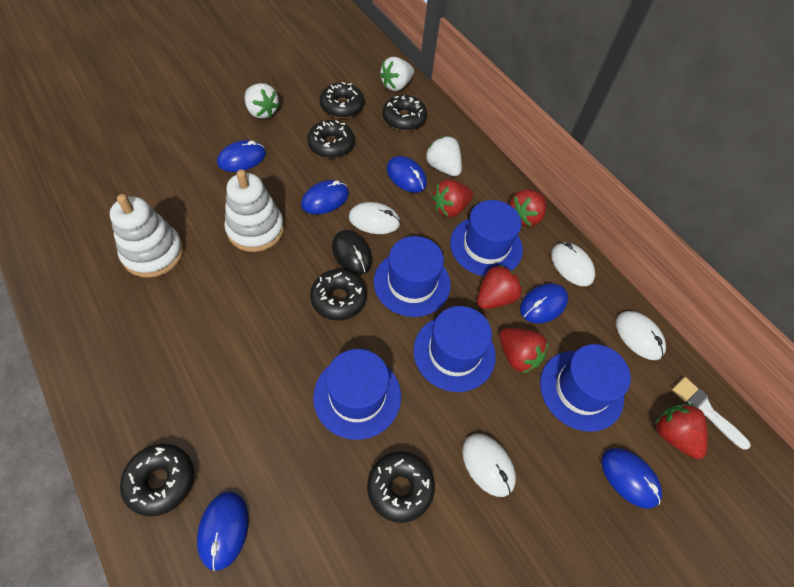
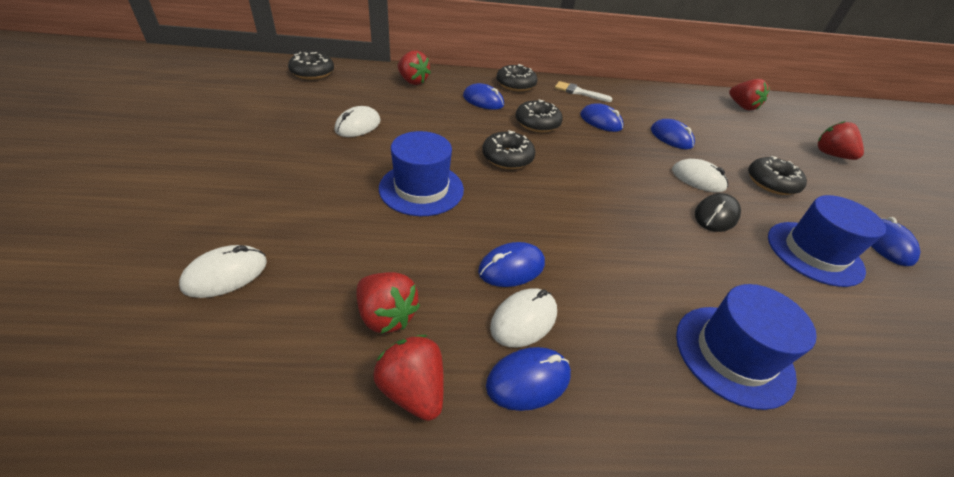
black donut: [120,443,194,516] [307,120,355,158] [310,269,367,321] [320,82,364,118] [367,451,435,523] [383,95,427,131] = 6 -> [288,52,334,80] [482,130,535,169] [496,64,537,92] [516,99,563,132] [748,156,807,195] = 5
blue hat: [313,349,401,440] [374,236,451,317] [413,306,496,392] [450,200,523,276] [540,344,631,432] = 5 -> [379,131,464,216] [676,284,817,410] [768,195,886,287] = 3
white stacking toy: [110,194,183,278] [224,170,284,252] = 2 -> none = 0
white strawberry: [245,83,280,119] [380,57,414,91] [425,136,462,177] = 3 -> none = 0

